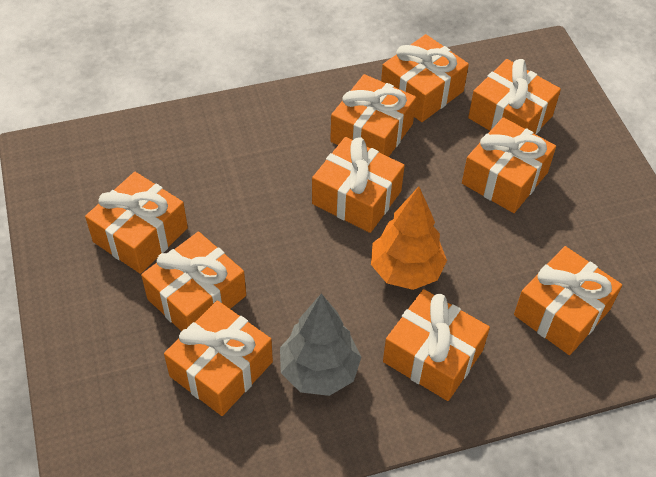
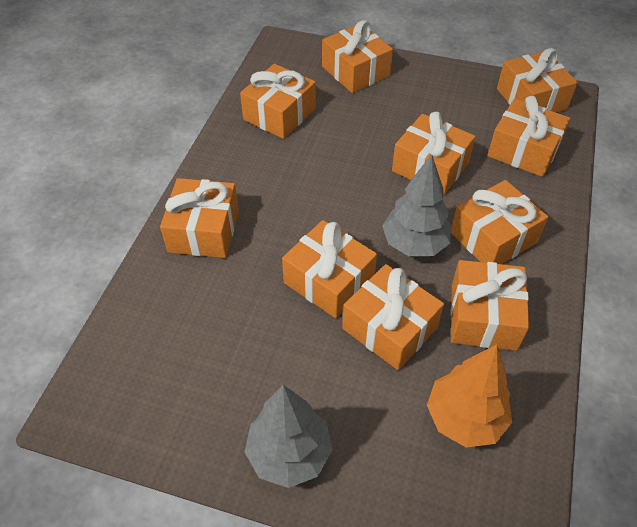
grey tree: [280,293,361,396] = 1 -> [245,385,333,488] [382,154,451,256] = 2

